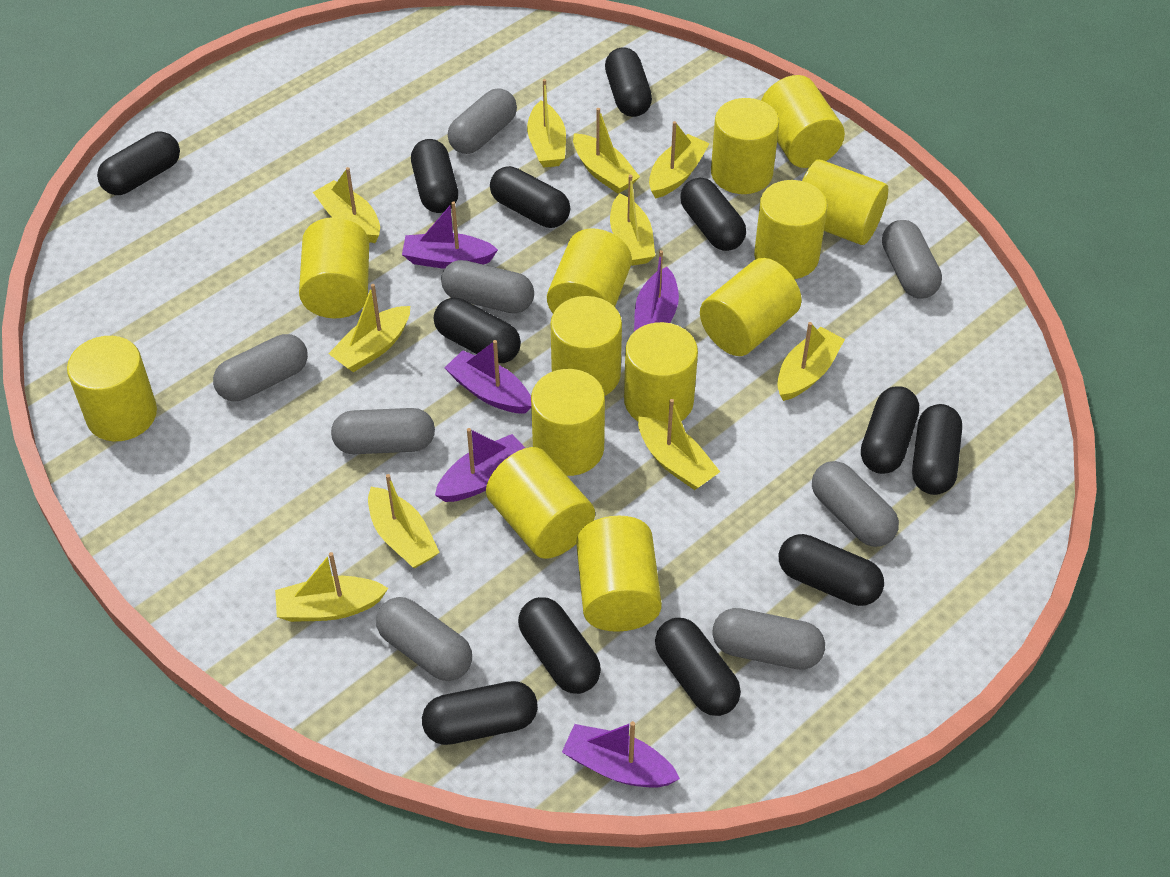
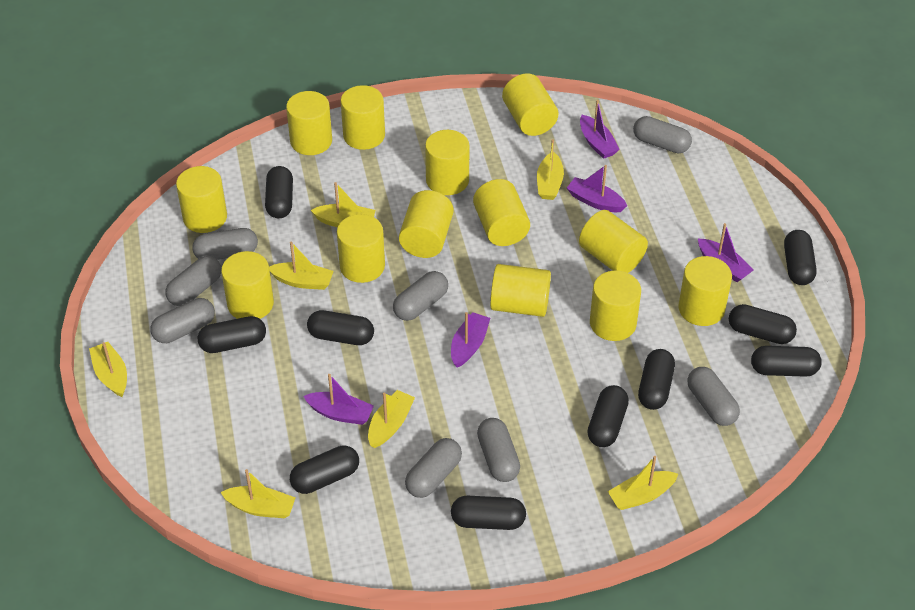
black capsule: [97,132,180,195] [411,139,458,213] [422,681,538,745] [434,298,521,363] [490,166,570,228] [518,597,601,694] [605,47,652,117] [655,618,741,716] [680,178,746,251] [779,534,884,606] [861,386,919,474] [912,404,962,495] = 12 -> [198,316,266,353] [265,166,293,218] [290,445,359,494] [307,310,374,345] [451,496,526,530] [587,385,629,447] [638,349,675,410] [729,304,797,344] [751,346,822,377] [784,230,817,285] = 10
yellow boat: [275,552,388,622] [313,167,380,243] [328,284,410,372] [368,474,440,569] [527,79,566,168] [573,108,640,194] [610,175,655,266] [638,399,720,490] [649,121,710,199] [777,322,845,401] = 10 -> [89,342,127,397] [220,469,296,518] [269,241,334,290] [311,182,376,227] [368,390,415,448] [537,139,564,200] [608,456,678,510] = 7

